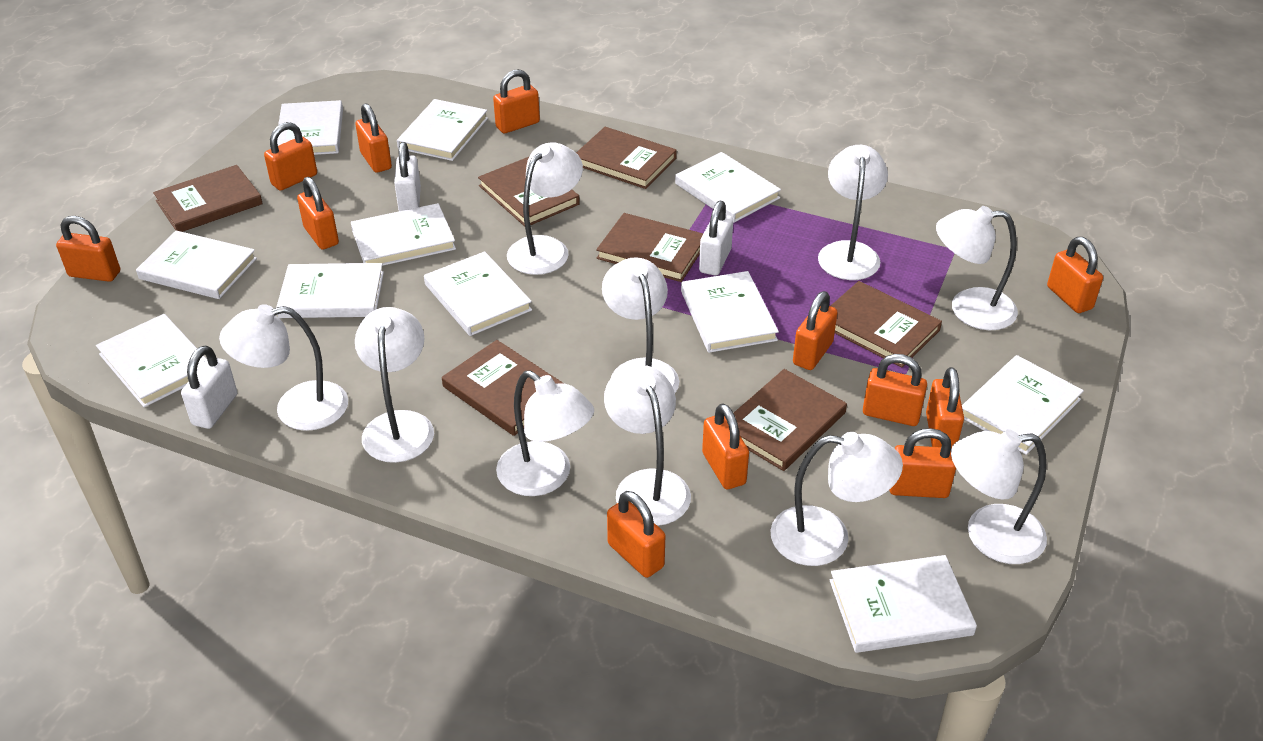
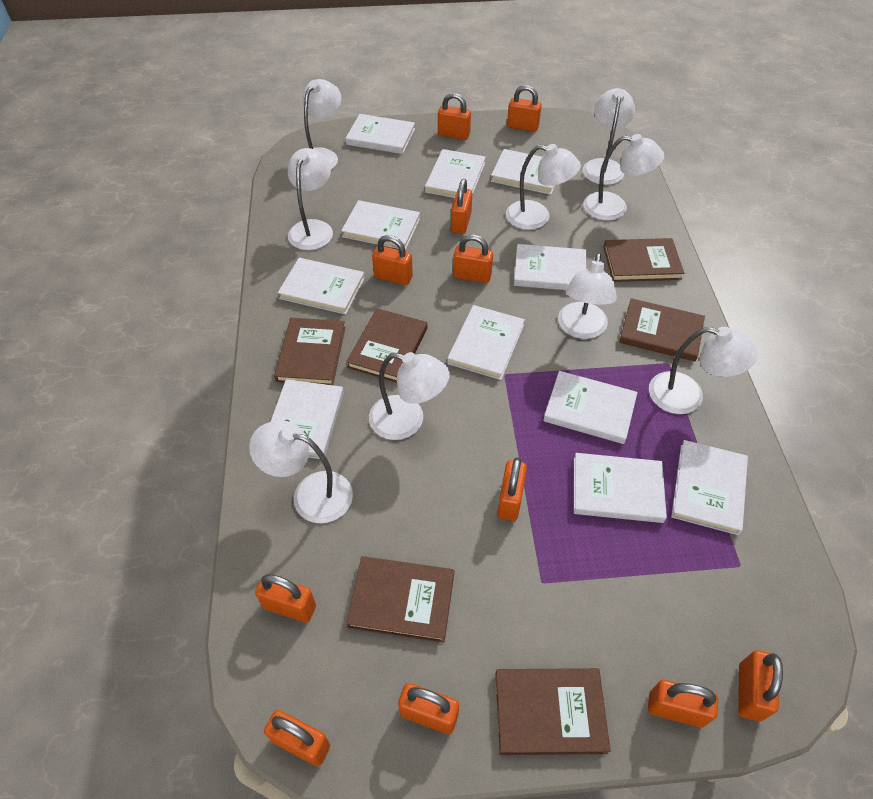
brown book: [153,165,263,232] [442,340,564,436] [478,157,580,226] [576,127,677,189] [596,213,703,282] [734,369,847,471] [831,281,942,368] = 7 -> [274,318,345,385] [346,308,427,383] [346,556,454,643] [495,668,611,755] [603,238,684,282] [619,298,705,362] = 6
orange padlock: [56,216,120,282] [264,122,317,191] [297,177,339,250] [355,103,392,173] [493,69,540,133] [607,491,665,578] [702,403,749,489] [793,291,838,370] [863,354,927,426] [890,428,956,498] [926,367,964,448] [1047,237,1103,313] = 12 -> [255,574,316,623] [264,710,330,767] [372,235,413,285] [398,683,459,734] [438,93,471,140] [451,179,472,234] [453,234,493,283] [497,458,527,521] [507,85,542,132] [648,680,718,728] [738,650,783,722] = 11
white lamp: [219,304,348,431] [355,307,434,463] [496,371,594,496] [507,142,583,275] [602,257,679,393] [604,365,691,526] [770,432,903,566] [818,145,888,280] [936,206,1018,330] [951,429,1047,564] = 10 -> [249,420,353,523] [288,148,333,250] [303,79,341,170] [369,352,450,440] [506,144,581,230] [558,253,617,339] [583,88,635,185] [583,134,664,221] [649,327,758,414] = 9
white padlock: [181,346,237,429] [394,142,421,211] [699,201,733,276] = 3 -> none = 0

